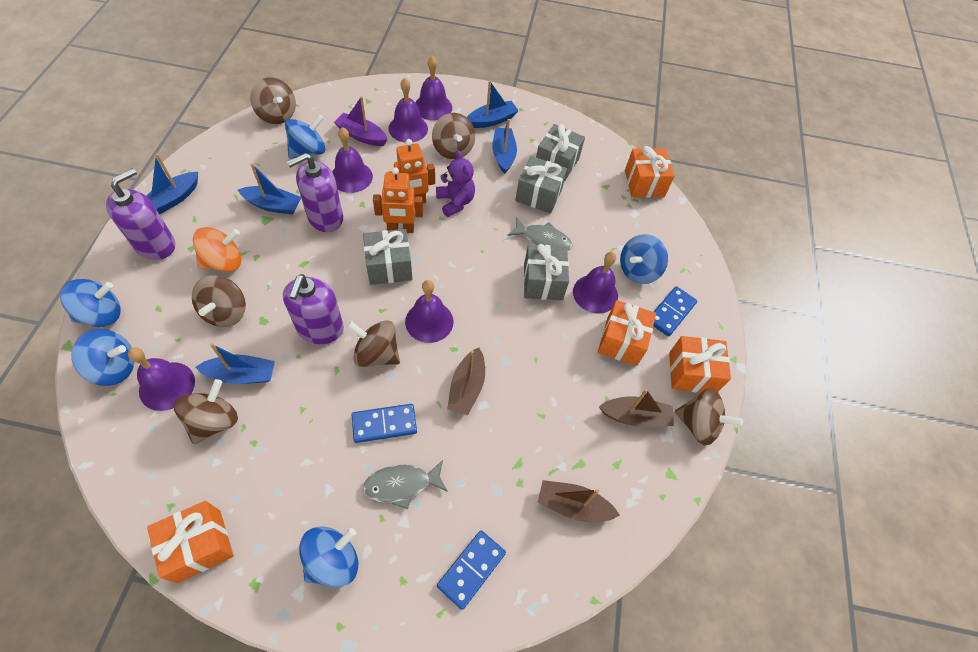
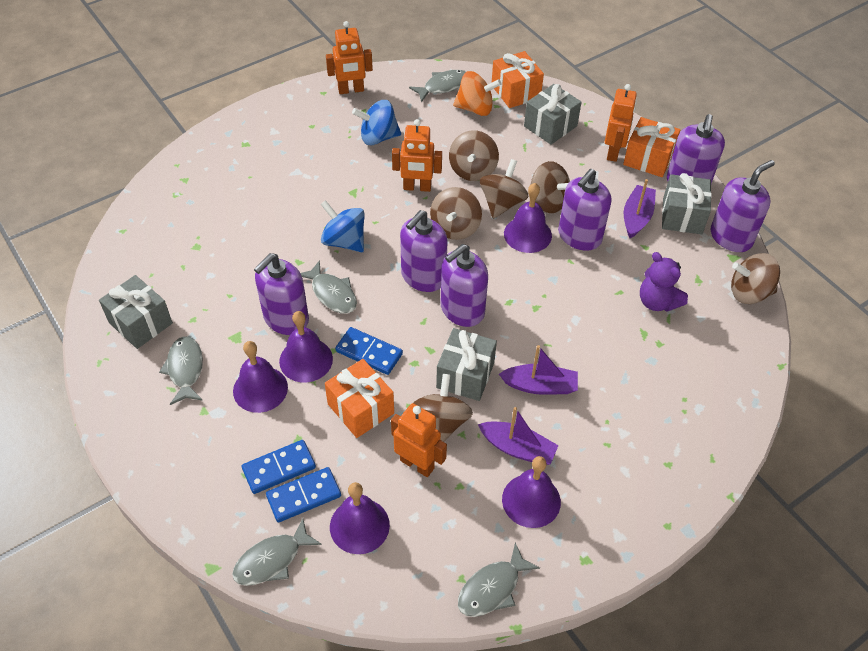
blue boat: [146,154,198,214] [195,343,275,384] [238,163,301,215] [467,81,519,128] [492,119,517,174] = 5 -> none = 0
blue spinning top: [60,279,120,327] [71,329,135,386] [285,114,325,159] [299,526,358,588] [620,234,668,284] = 5 -> [321,200,364,252] [352,100,401,145] = 2
brown boat: [447,347,485,415] [537,480,620,522] [599,389,674,427] = 3 -> none = 0
grey fish: [363,460,448,509] [507,217,572,251] = 2 -> [159,336,203,405] [232,518,322,586] [300,260,357,314] [409,70,466,102] [458,543,540,617] = 5
orange gift: [147,501,234,583] [598,300,656,366] [625,146,675,198] [669,336,731,392] = 4 -> [325,359,394,438] [492,51,544,108] [623,117,681,177] = 3
orange robot: [373,167,423,233] [390,139,435,203] = 2 -> [326,21,373,94] [391,403,447,477] [392,119,442,192] [605,84,637,162] = 4
purple bell: [128,347,195,411] [332,127,373,193] [388,78,428,143] [405,280,454,343] [415,56,452,121] [573,252,618,314] = 6 -> [233,341,288,413] [279,311,333,382] [330,482,390,554] [502,456,561,528] [504,183,552,253] = 5
purple boat: [334,96,388,146] = 1 -> [478,407,559,465] [499,345,578,395] [624,179,656,238] = 3
purple soap dispenser: [106,168,175,260] [283,274,344,344] [287,153,343,232] = 3 -> [254,253,309,335] [400,210,447,292] [441,244,488,327] [558,169,611,251] [667,114,725,184] [711,160,775,252] = 6

